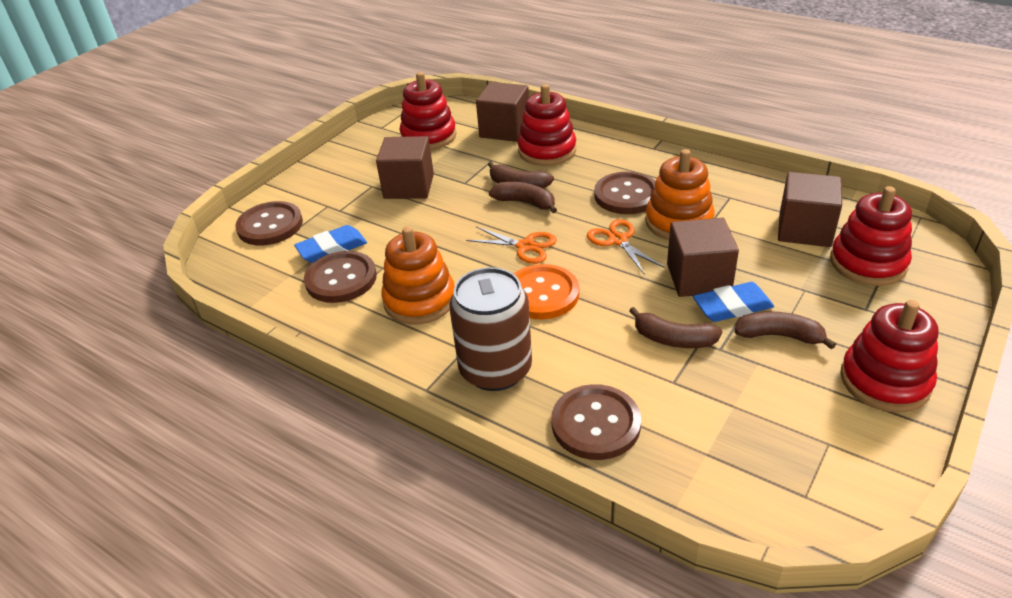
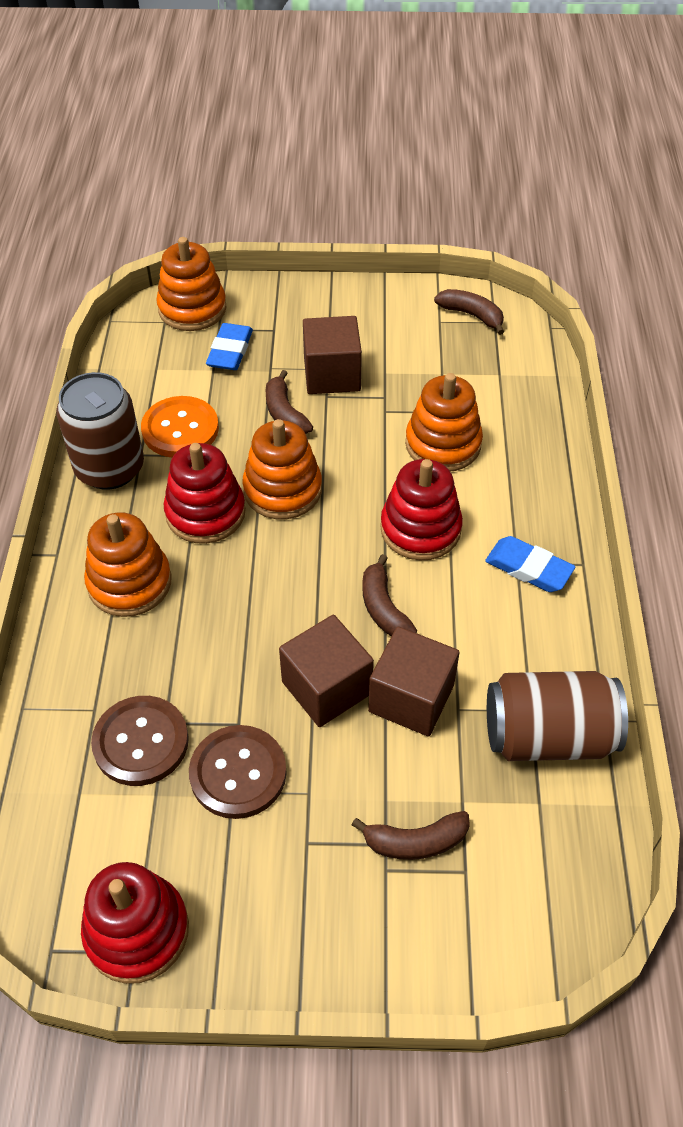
brown button: [235,201,303,246] [304,251,377,303] [551,384,641,460] [594,172,655,214] = 4 -> [91,696,189,786] [189,725,287,819] = 2
brown can: [449,267,532,391] = 1 -> [56,372,144,490] [487,671,628,761] = 2
brown cube: [376,136,434,199] [476,82,529,142] [667,218,739,297] [778,172,842,247] = 4 -> [279,615,374,727] [303,316,362,394] [368,627,459,736] = 3
orange scissors: [466,227,557,264] [587,219,665,275] = 2 -> none = 0
orange stacking toy: [381,226,454,324] [645,149,715,240] = 2 -> [84,512,171,617] [156,237,227,331] [242,419,322,519] [405,373,483,472] = 4
red stacking toy: [400,72,456,150] [518,84,576,166] [830,186,912,286] [840,300,939,413] = 4 -> [81,862,189,984] [164,443,246,544] [380,459,463,560] = 3

